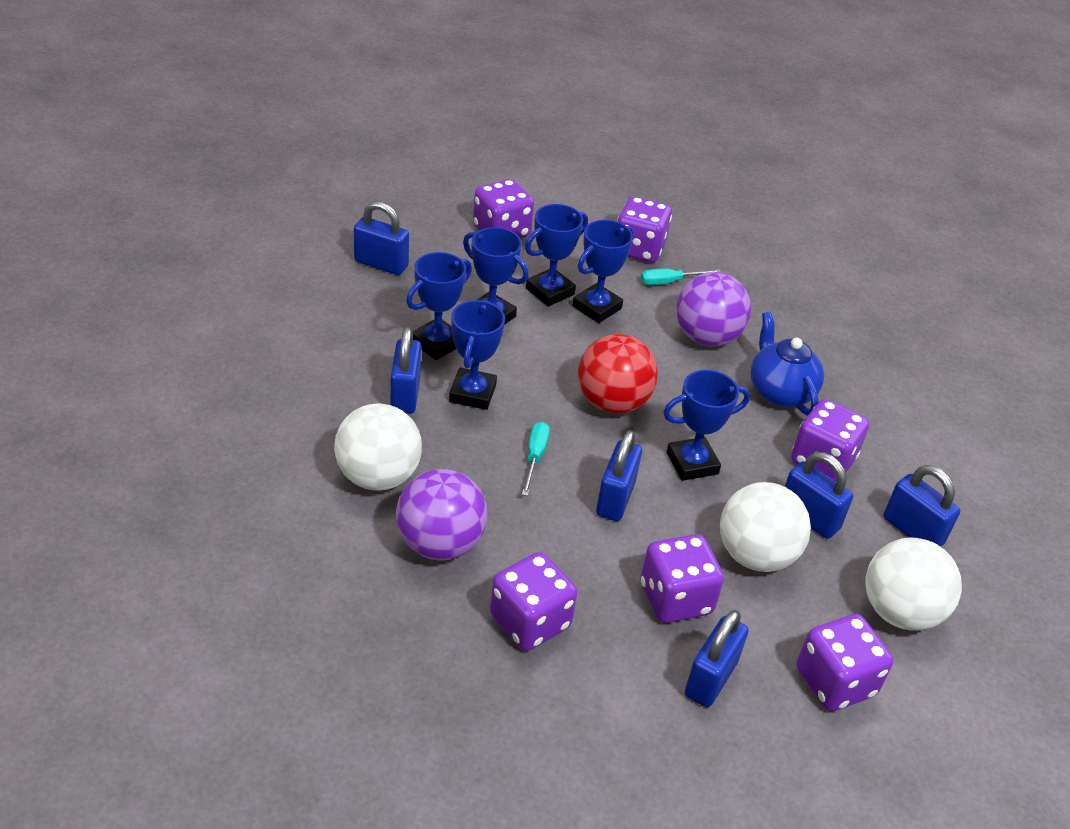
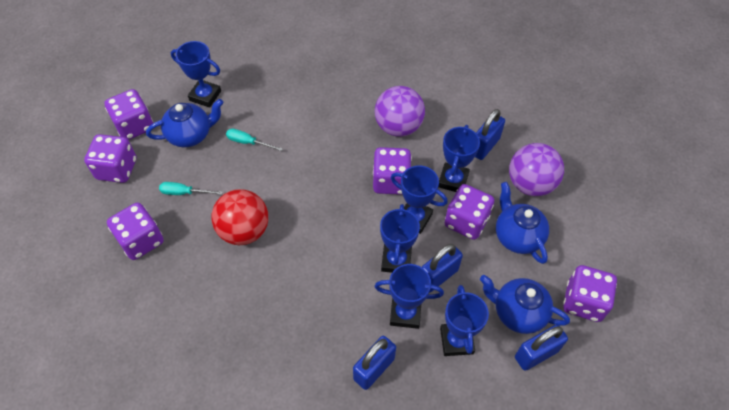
blue padlock: [354,201,409,275] [390,327,421,414] [596,430,642,521] [685,610,749,707] [785,452,853,539] [883,465,960,547] = 6 -> [353,336,396,390] [422,244,463,293] [475,109,505,160] [515,325,568,371] = 4
blue teapot: [750,312,824,416] = 1 -> [146,99,224,147] [480,275,570,334] [496,182,549,264] = 3
white ball: [334,404,422,490] [720,482,811,572] [865,537,962,631] = 3 -> none = 0

